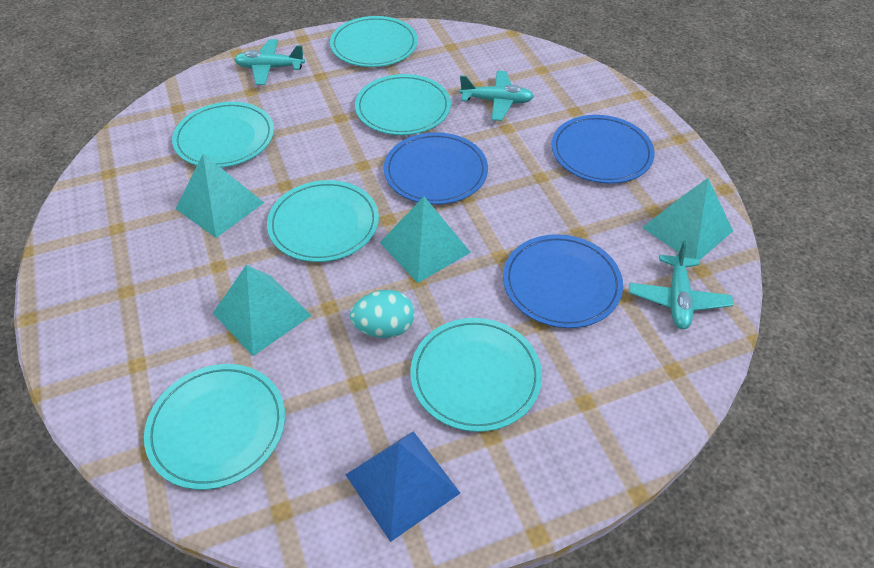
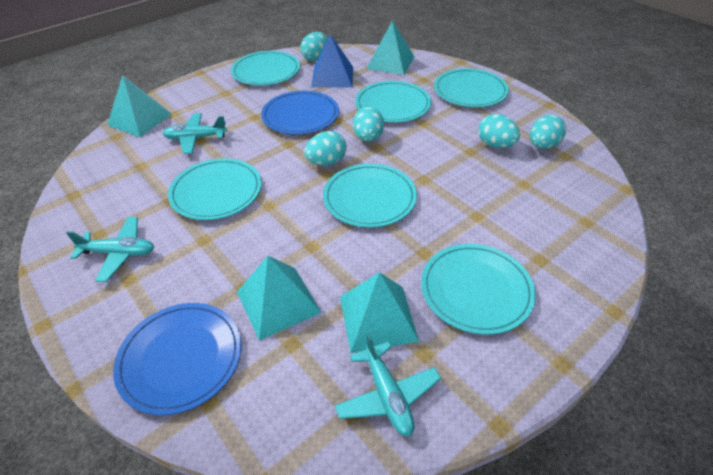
blue plate: [384,132,488,205] [503,234,623,328] [552,115,655,184] = 3 -> [113,303,241,415] [261,91,339,135] = 2
turquoise egg: [350,290,414,338] = 1 -> [300,32,328,61] [305,131,347,166] [353,107,384,142] [478,114,520,148] [530,114,566,149] = 5

